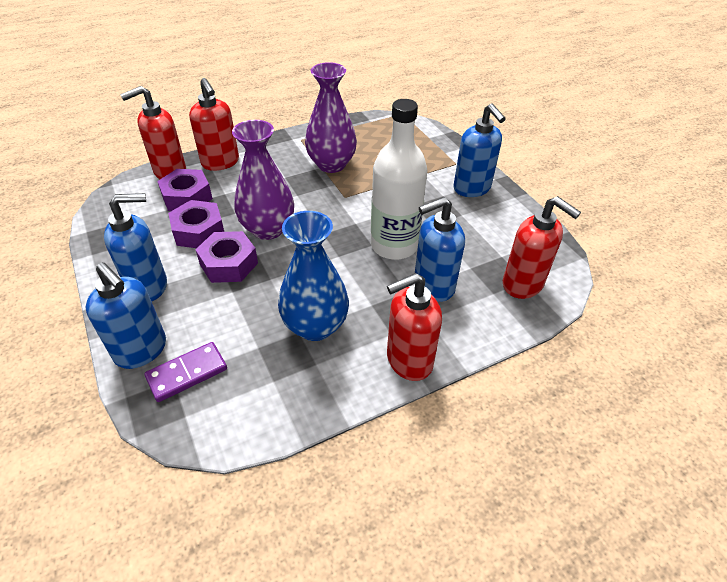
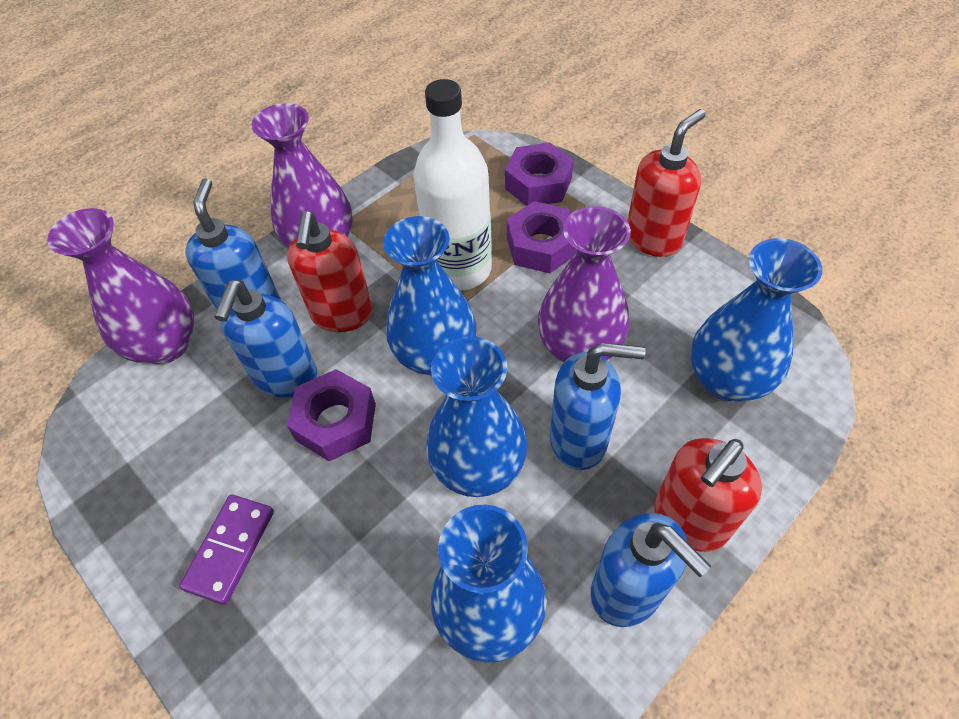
blue vase: [278,211,349,341] = 1 -> [383,216,476,376] [426,336,528,497] [431,505,547,663] [691,238,822,401] = 4
purple vase: [232,120,294,240] [305,62,357,173] = 2 -> [47,208,194,364] [251,103,353,248] [538,206,631,362] = 3
red soap dispenser: [120,86,186,179] [189,78,239,171] [387,273,442,381] [503,196,581,299] = 4 -> [287,211,373,332] [627,109,706,257] [654,438,762,552] = 3

